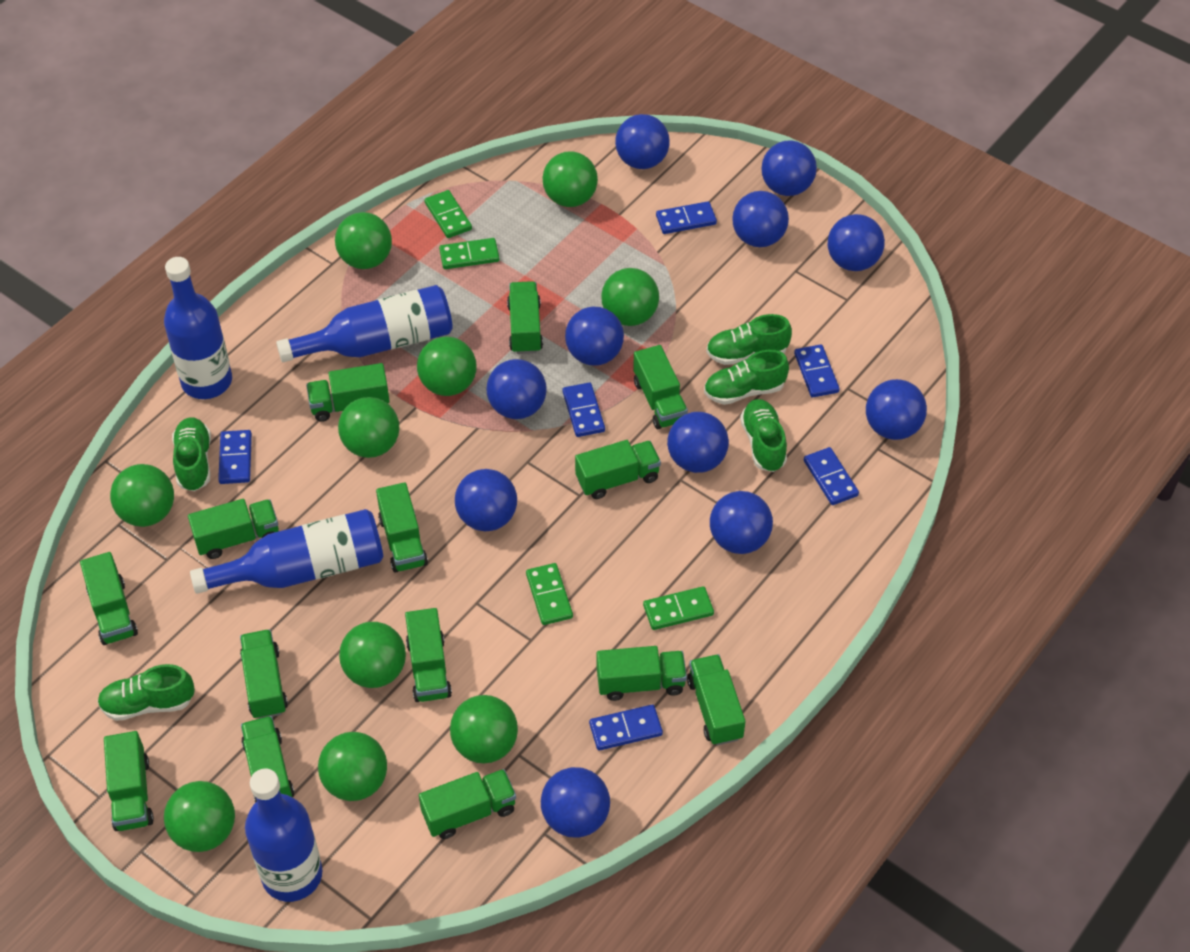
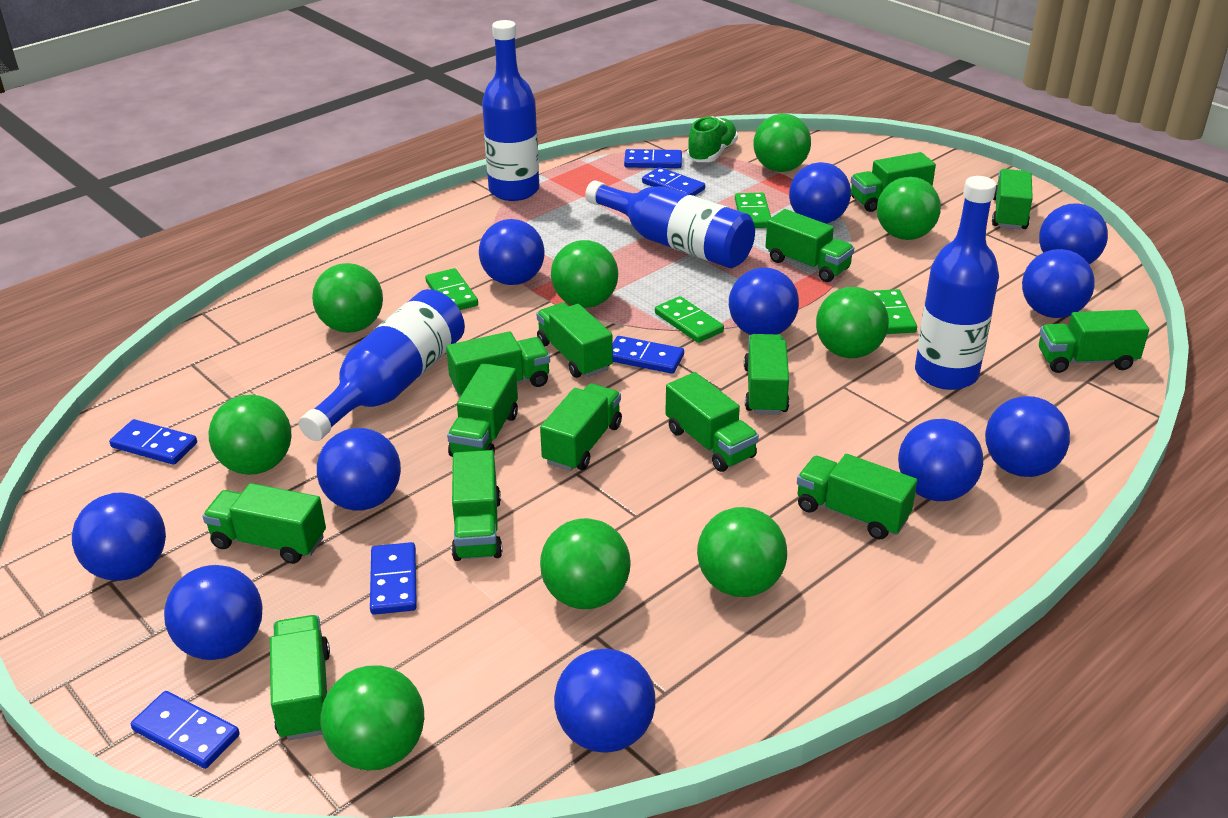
green ball: [110,464,174,527] [164,781,235,852] [318,732,387,801] [335,212,392,269] [338,397,399,458] [339,622,406,688] [417,336,477,396] [450,695,518,764] [543,151,598,207] [601,268,659,326] = 10 -> [208,395,292,475] [312,263,383,333] [320,665,424,771] [540,518,631,609] [551,240,618,308] [697,507,787,597] [754,114,811,172] [816,287,889,358] [877,177,941,240] = 9
green shoe: [97,664,195,721] [172,417,211,491] [704,350,789,405] [706,314,792,365] [740,399,787,472] = 5 -> [687,116,738,162] = 1

